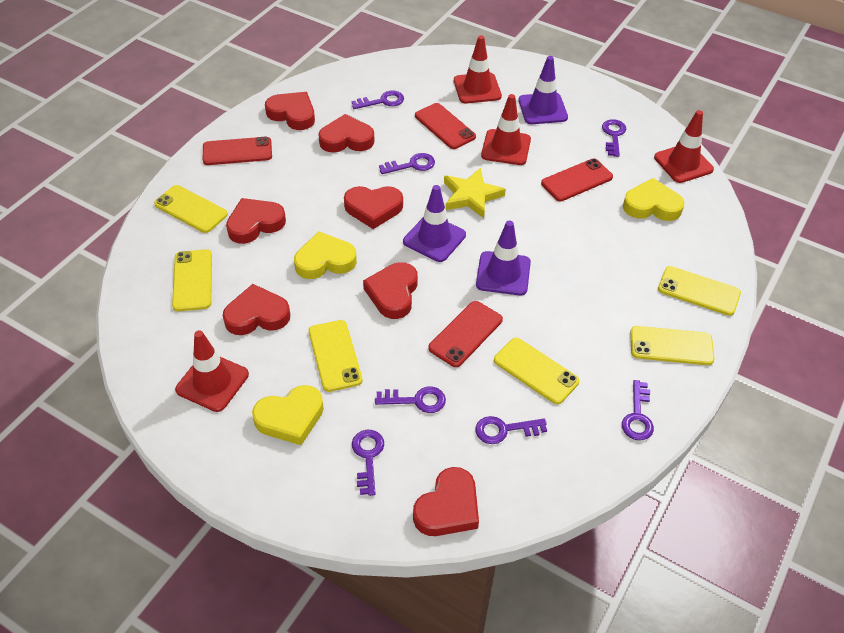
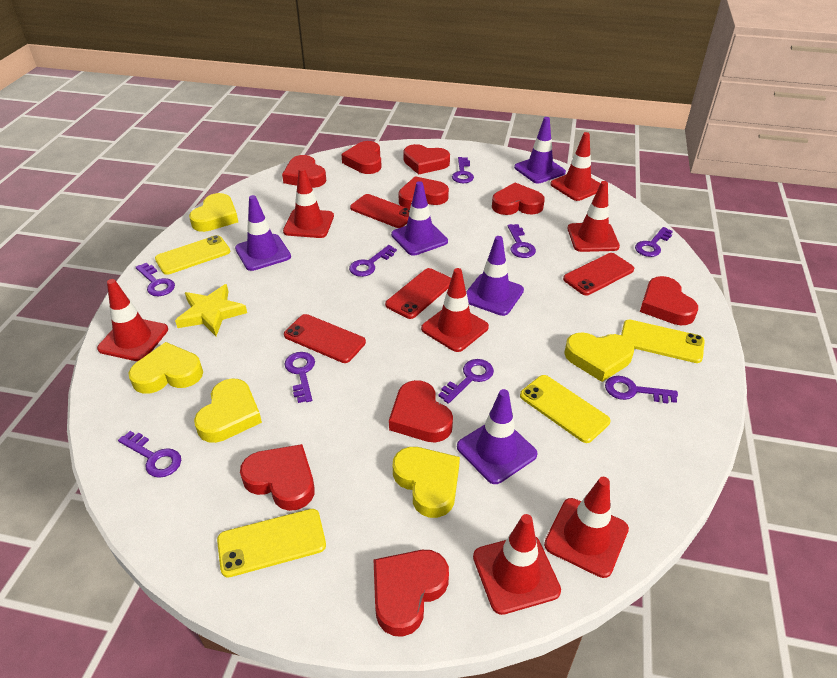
purple key: [352,91,404,109] [352,430,384,496] [375,386,446,413] [379,153,435,174] [475,416,547,444] [602,119,626,157] [622,380,654,440] = 7 -> [118,431,181,478] [136,263,175,296] [285,352,315,403] [349,245,397,277] [438,359,494,404] [452,157,474,183] [508,224,536,258] [605,376,678,404] [635,227,673,257] = 9
purple traffic cone: [403,185,466,262] [476,220,531,296] [519,56,568,124] = 3 -> [235,195,291,271] [391,181,448,256] [457,389,538,484] [466,236,524,316] [514,117,566,183] = 5
red heart: [223,284,290,335] [226,198,286,244] [265,92,315,130] [318,114,375,153] [344,186,403,229] [363,262,418,319] [413,467,479,536] = 7 -> [240,444,315,511] [282,155,326,188] [341,141,382,174] [374,550,449,637] [389,380,453,443] [398,176,449,209] [403,144,450,175] [492,183,545,215] [640,276,698,325] = 9
red traffic cone: [175,330,249,412] [454,35,502,104] [481,94,531,165] [654,110,714,183] = 4 -> [97,279,168,361] [283,168,334,238] [421,268,489,352] [473,514,561,615] [544,477,629,578] [550,132,600,201] [567,181,620,252] = 7
yellow heart: [252,385,324,445] [294,231,357,279] [623,178,685,221] = 3 -> [128,342,203,394] [189,193,238,232] [194,378,262,443] [392,447,460,518] [564,332,634,382] = 5
yellow phone: [154,185,228,233] [172,249,212,311] [309,320,362,392] [494,338,579,404] [630,326,714,365] [658,266,741,316] = 6 -> [155,235,230,275] [217,509,326,578] [520,375,611,443] [621,320,705,363] = 4

